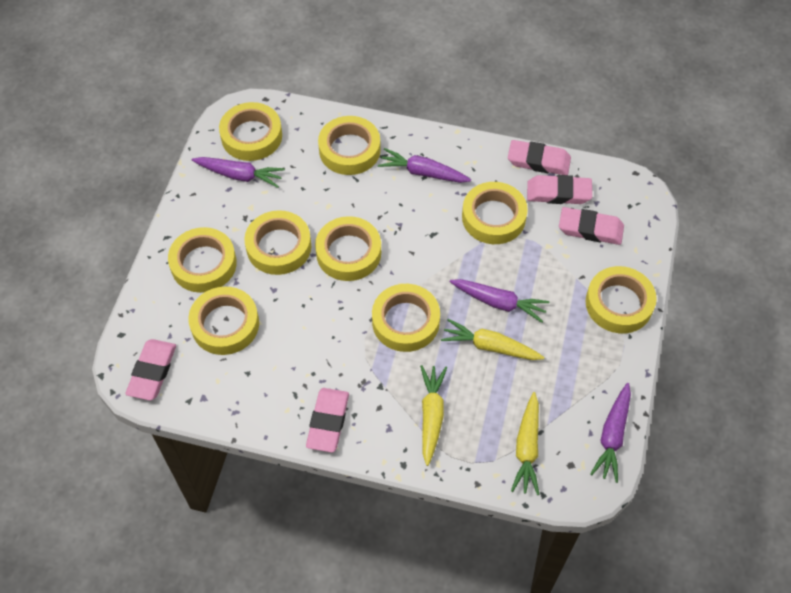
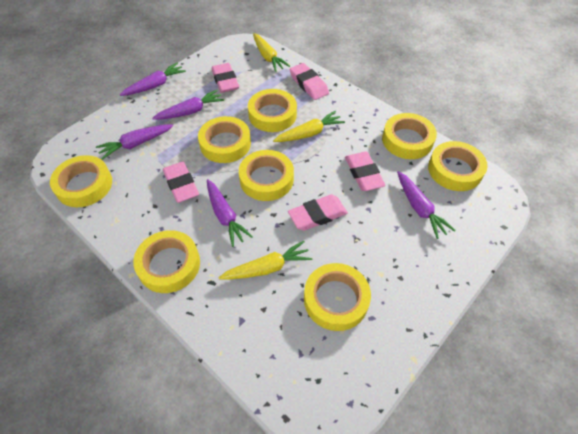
purple carrot: [192,157,285,188] [378,148,471,183] [450,279,549,323] [590,383,631,483] = 4 -> [96,124,173,160] [120,63,186,96] [152,90,224,120] [207,179,253,247] [397,171,456,239] = 5
yellow tape: [168,227,237,293] [188,286,259,355] [219,102,282,161] [244,210,311,275] [315,216,381,281] [318,116,381,175] [372,284,440,352] [462,182,528,244] [586,266,657,333] = 9 -> [50,155,112,207] [133,230,200,293] [198,116,251,163] [239,150,294,201] [248,89,297,132] [304,263,371,331] [382,113,437,159] [428,141,488,191] = 8

